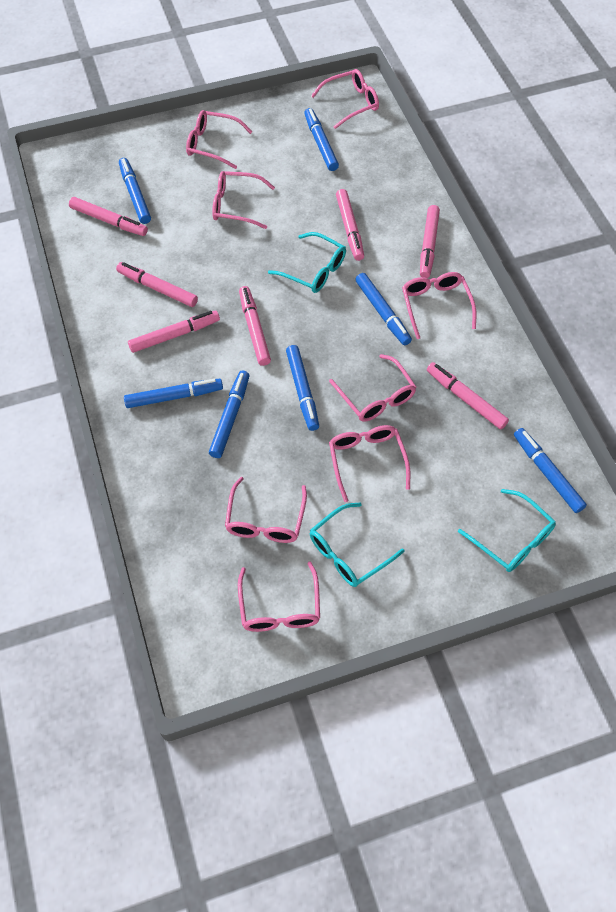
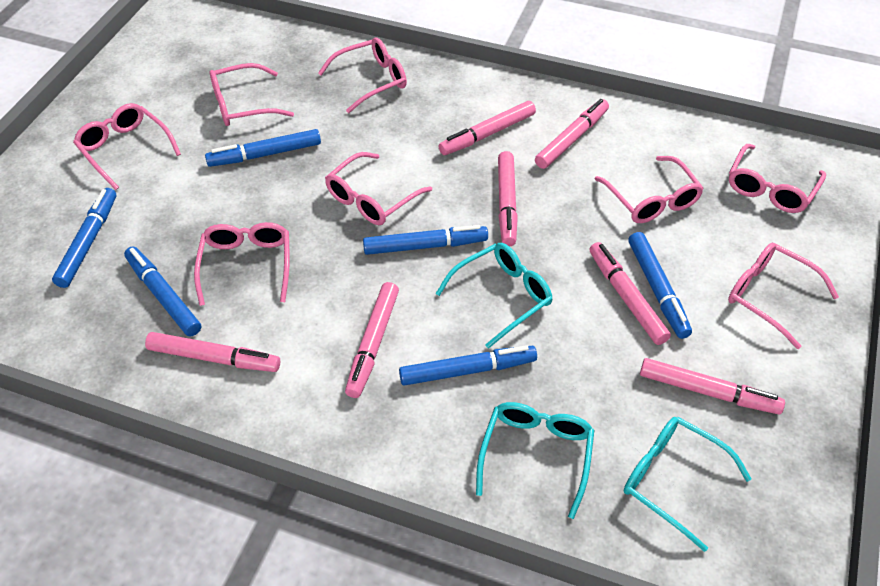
blue marker: [119,158,151,224] [124,379,223,408] [209,371,250,458] [286,345,319,431] [304,108,339,171] [355,273,412,345] [514,428,587,513] = 7 -> [52,188,116,288] [124,247,201,337] [205,129,321,167] [363,225,488,255] [399,345,537,386] [629,232,692,339] = 6

